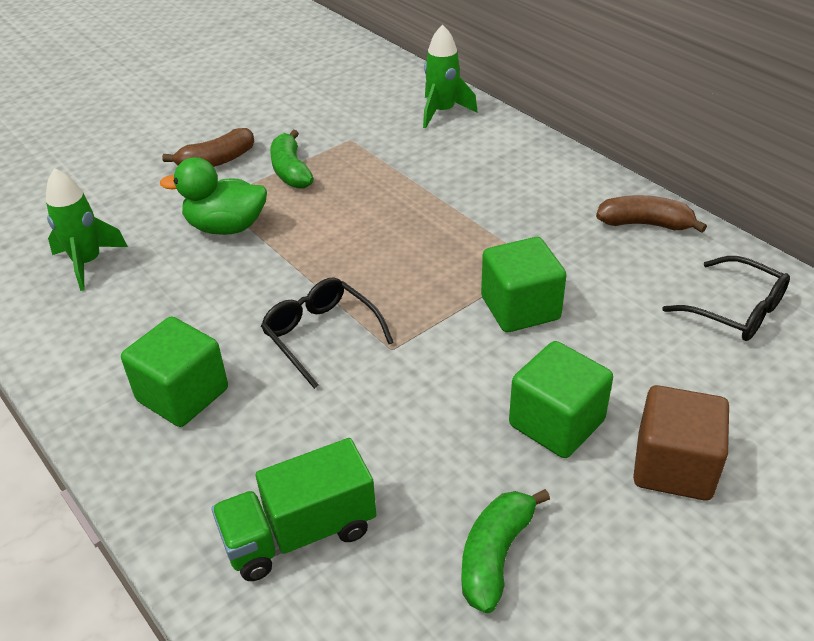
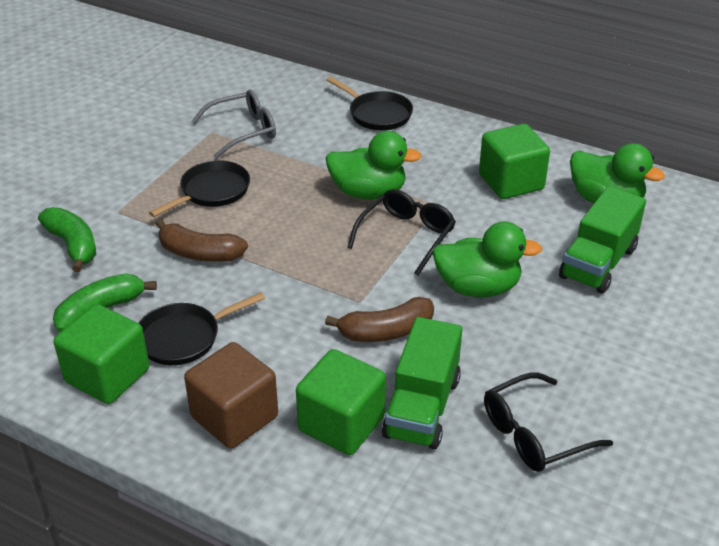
black pan: none = 0 -> [139,292,265,365] [149,160,250,217] [327,76,413,130] = 3
green duck: [160,157,267,235] = 1 -> [326,131,422,199] [432,221,542,297] [570,143,665,204] = 3
green rocket: [46,168,128,291] [423,25,478,128] = 2 -> none = 0
green truck: [211,438,376,581] = 1 -> [382,317,462,449] [559,186,646,294] = 2
grey glasses: none = 0 -> [191,90,276,159] = 1

